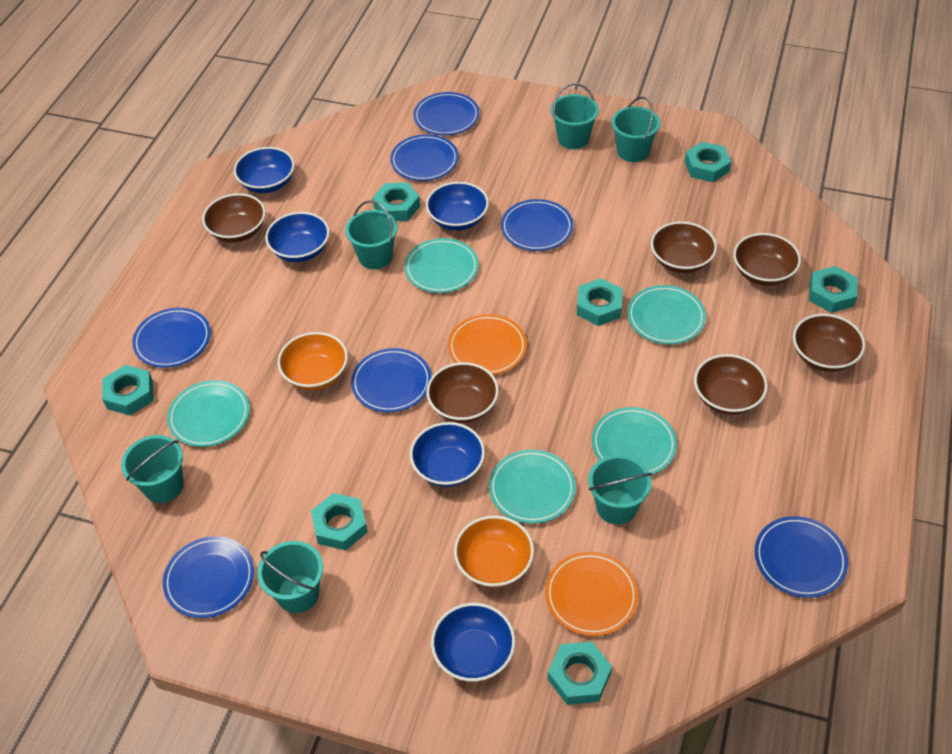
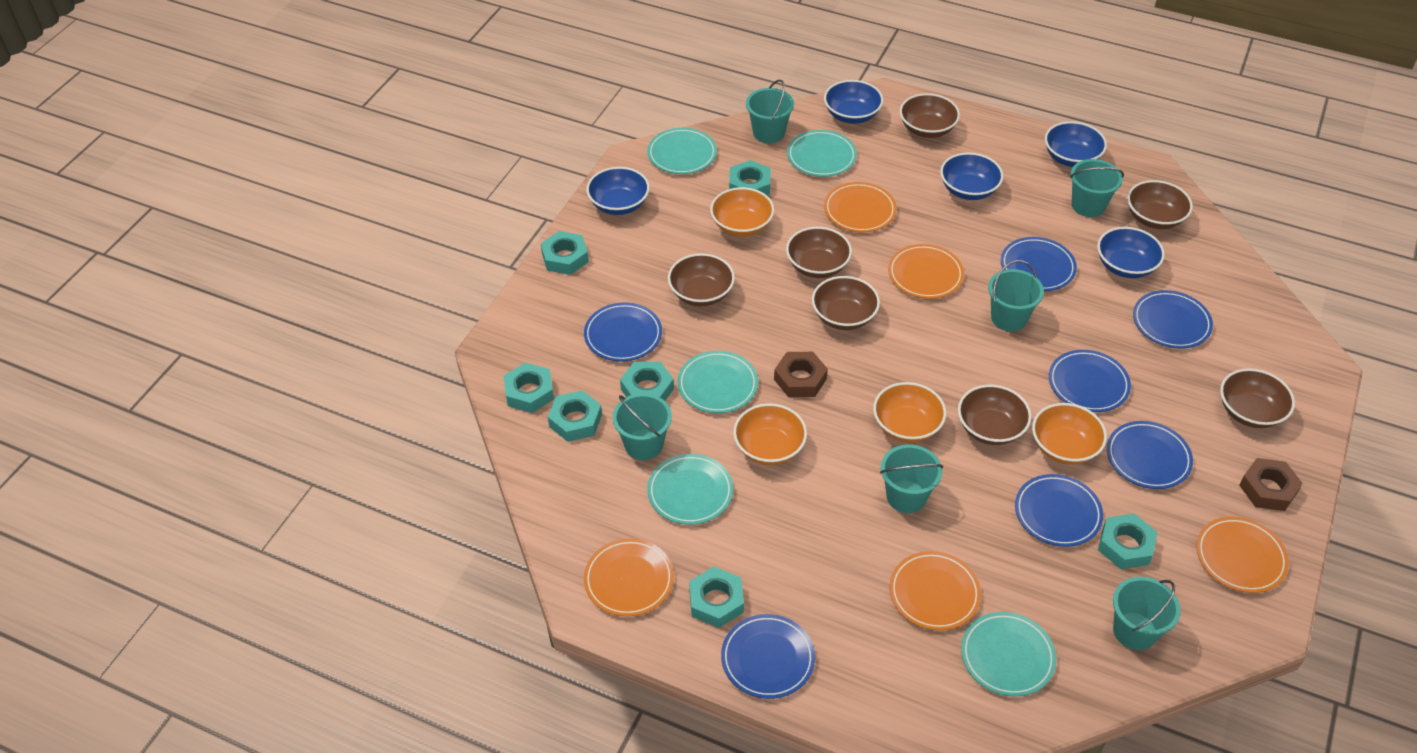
brown bowl: [202,193,265,243] [426,362,499,423] [651,221,717,273] [694,354,768,415] [733,233,801,286] [793,314,865,372] = 6 -> [668,253,735,306] [786,227,852,278] [812,276,880,330] [900,93,960,138] [958,385,1031,445] [1127,180,1193,229] [1220,368,1295,428] = 7
brown nut: none = 0 -> [774,352,828,397] [1239,458,1303,511] = 2
orange bowl: [278,332,348,390] [454,516,534,588] = 2 -> [710,187,774,237] [733,403,807,465] [873,382,946,443] [1032,403,1107,465] = 4
orange plate: [448,314,527,375] [545,552,638,636] = 2 -> [584,538,674,616] [824,182,897,232] [888,244,964,299] [890,551,981,630] [1196,517,1289,593] = 5

